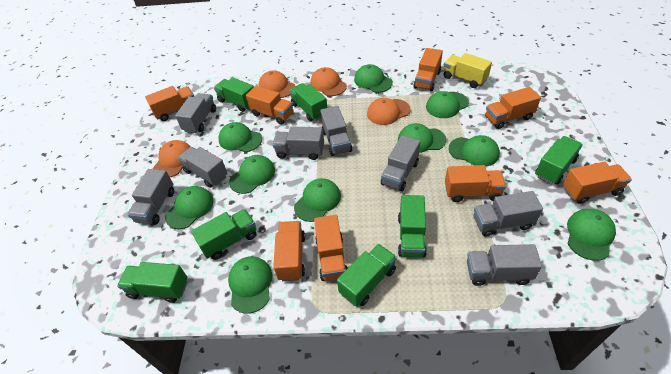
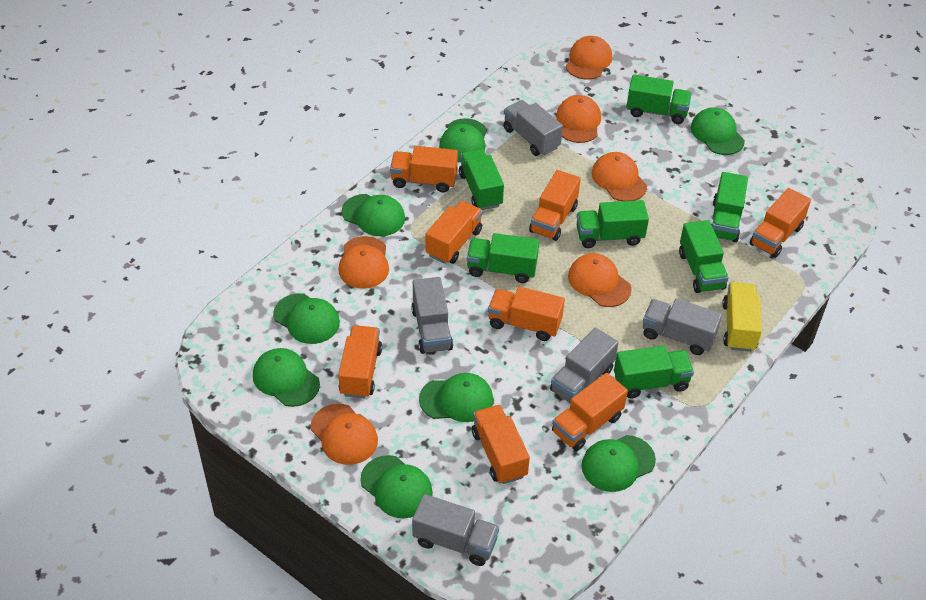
green cap: [165,186,214,229] [218,122,262,152] [228,256,272,314] [229,155,275,194] [294,178,341,222] [354,64,393,93] [398,123,446,153] [426,91,469,118] [449,135,500,167] [567,209,616,261] = 10 -> [253,348,320,407] [273,293,340,344] [342,194,405,236] [360,455,433,518] [419,373,493,422] [439,118,487,162] [581,435,656,492] [691,107,745,155] = 8
grey truck: [127,169,174,225] [175,93,216,133] [178,147,228,188] [273,126,324,160] [320,106,352,156] [381,135,420,191] [467,244,542,286] [474,191,543,237] = 8 -> [411,277,453,354] [412,494,499,566] [503,100,563,156] [550,327,619,403] [643,298,722,355] = 5
orange cap: [153,140,191,177] [259,70,295,98] [311,67,347,96] [367,98,411,125] = 4 -> [311,404,378,465] [338,236,389,289] [556,95,601,143] [566,36,612,80] [568,253,631,307] [591,152,647,201] = 6

